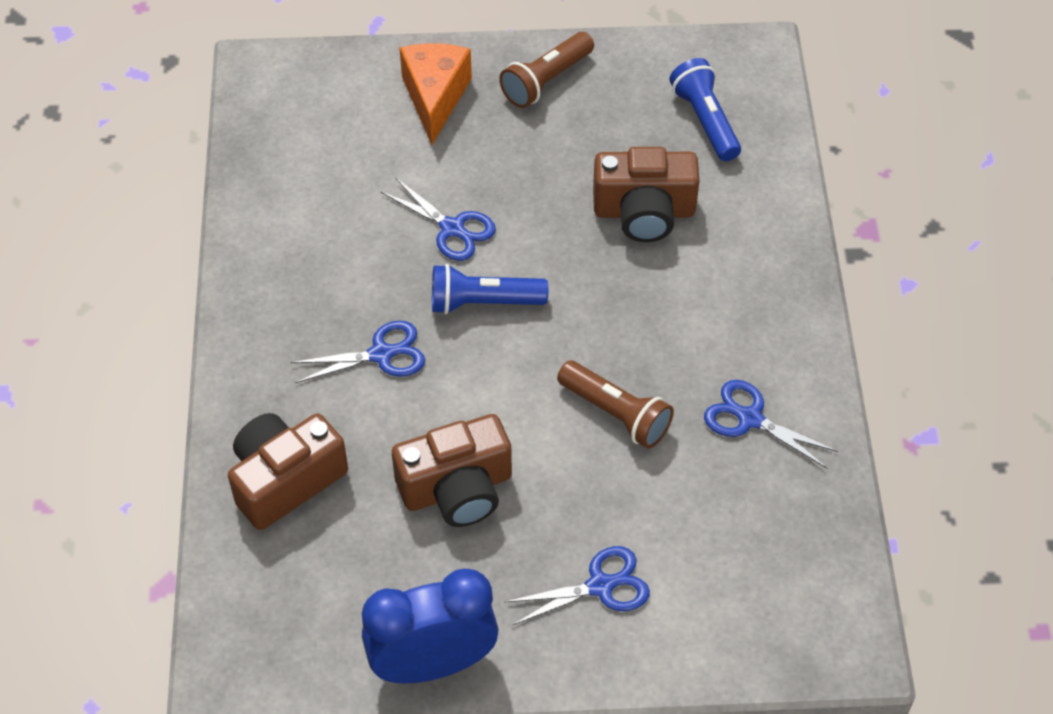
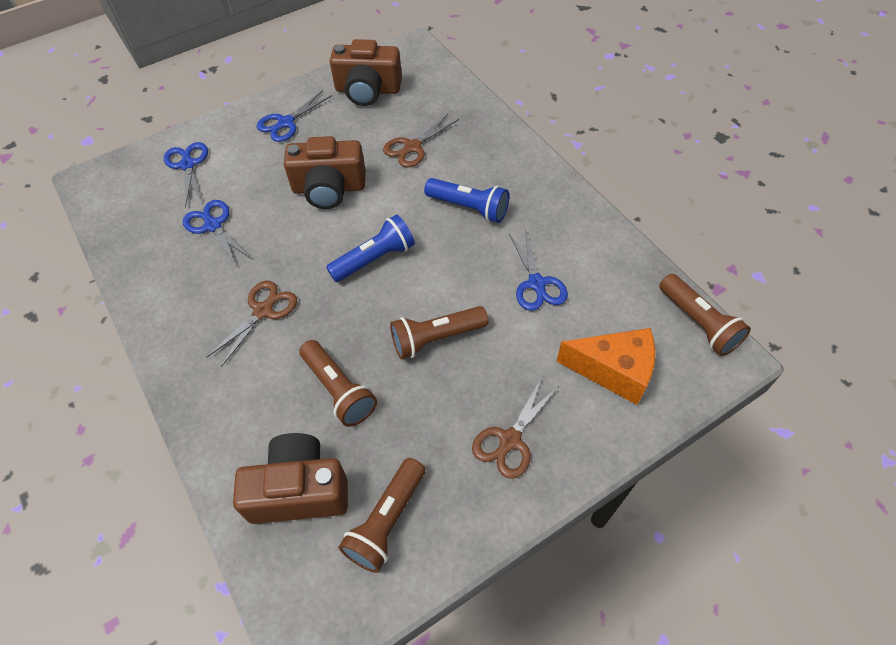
blue clock: [362,569,499,684] = 1 -> none = 0
brown flashlight: [499,32,594,108] [557,361,674,449] = 2 -> [299,340,377,427] [339,458,425,573] [390,306,489,359] [659,274,751,356] = 4
brown scissors: none = 0 -> [207,281,297,367] [383,114,459,168] [472,377,560,479] = 3

